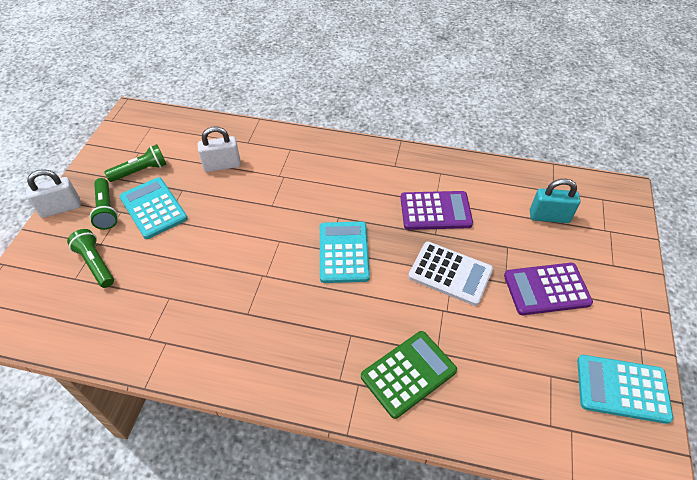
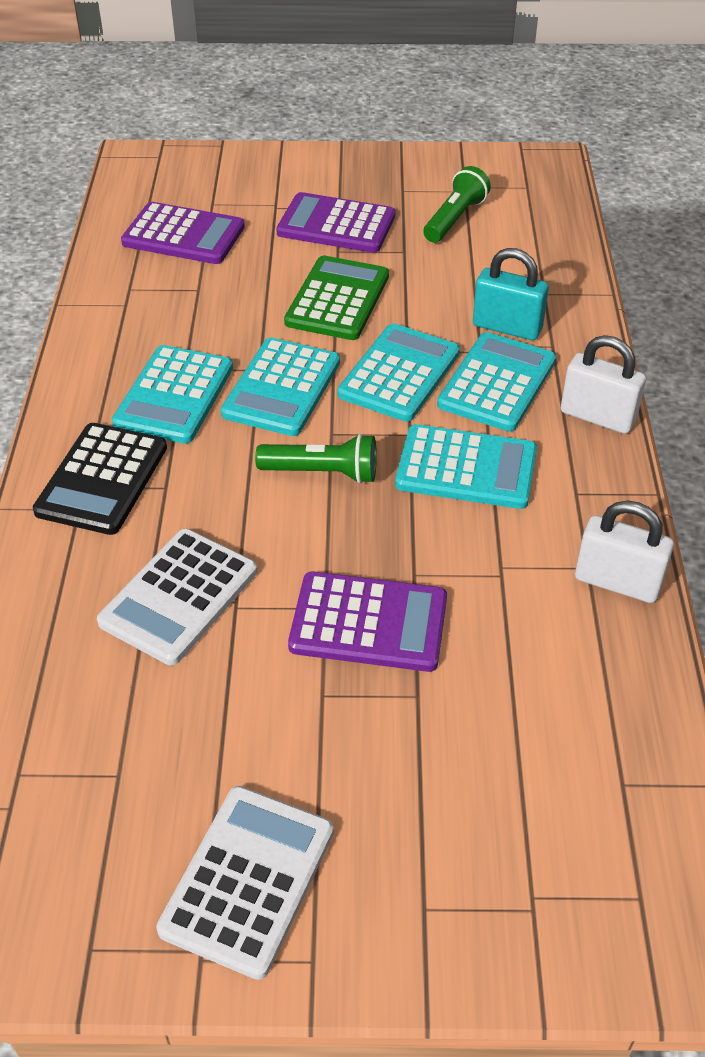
black calculator: none = 0 -> [33,423,167,535] = 1
green flashlight: [67,229,114,288] [90,178,118,230] [105,144,167,182] = 3 -> [255,434,377,484] [423,166,491,243] = 2
purple calculator: [400,191,473,230] [504,263,593,315] = 2 -> [121,202,245,264] [276,192,395,253] [288,572,447,672] = 3
turquoise calculator: [119,177,188,239] [320,222,370,283] [577,355,673,424] = 3 -> [112,345,233,444] [221,338,340,436] [338,324,460,422] [395,424,537,509] [437,332,556,431] = 5
white calculator: [408,242,493,306] = 1 -> [97,529,257,666] [156,786,334,980] = 2

